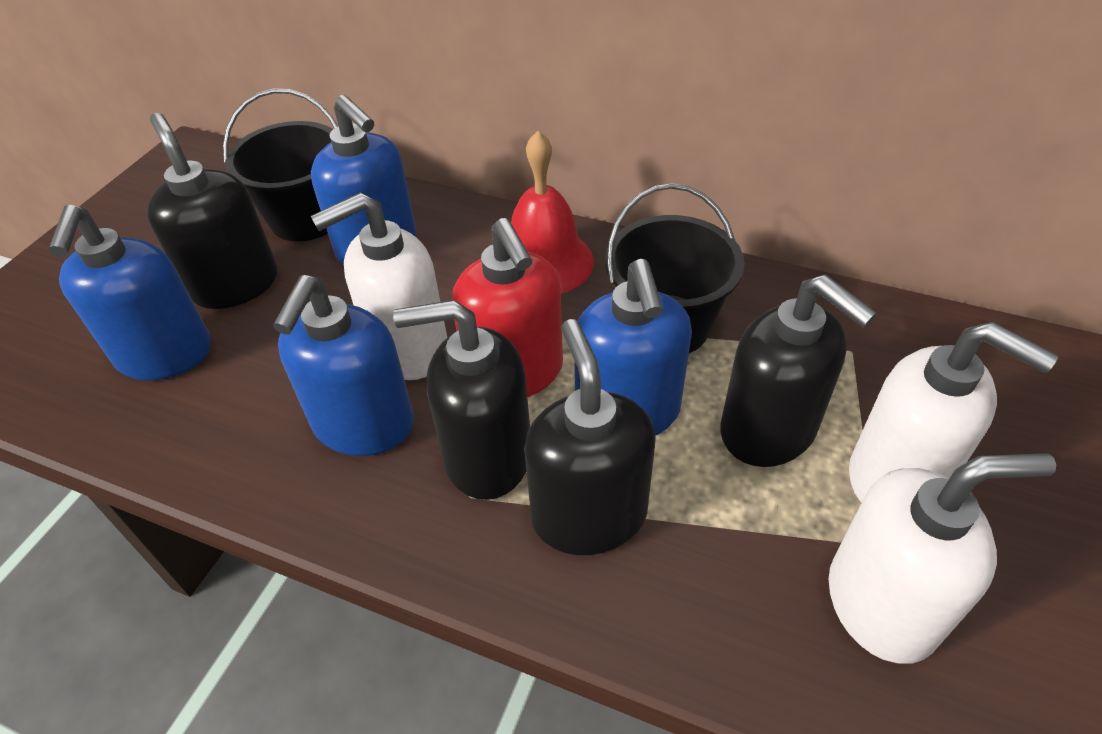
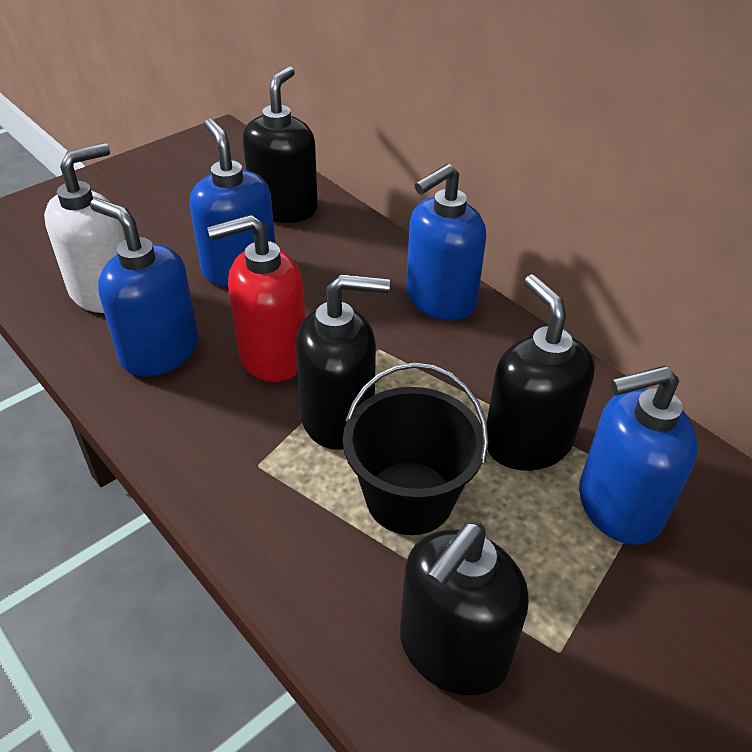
black bucket: [223,88,338,242] [605,183,745,353] = 2 -> [343,363,489,535] = 1
red bell: [511,131,594,294] = 1 -> none = 0
white soap dispenser: [311,193,447,380] [829,453,1056,664] [849,322,1058,503] = 3 -> [44,143,126,313] = 1

